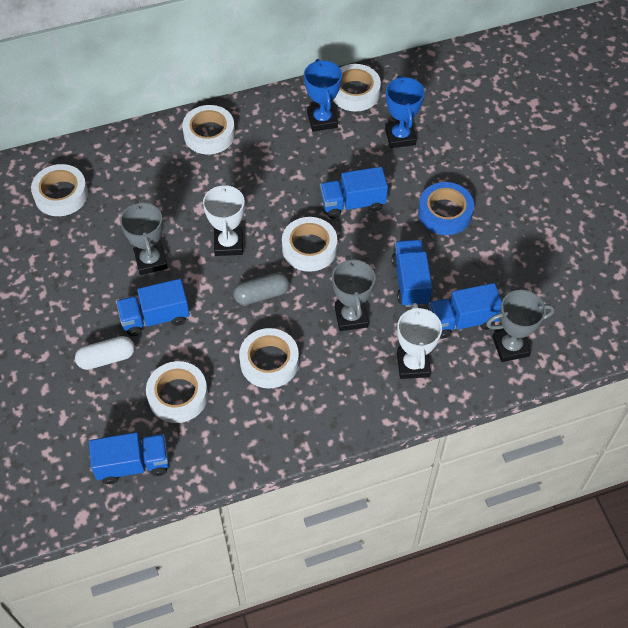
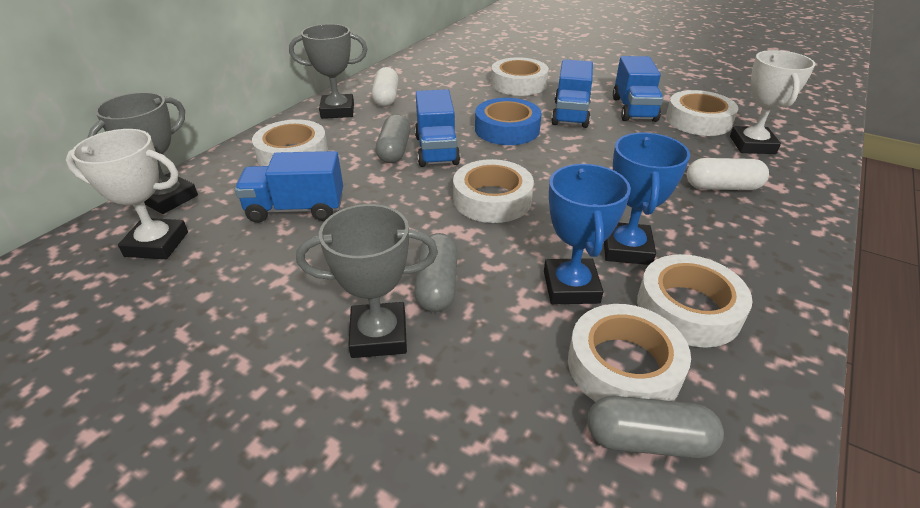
blue truck: [89,432,169,484] [116,279,190,336] [320,167,388,218] [392,240,432,307] [428,283,502,339] = 5 -> [235,151,343,223] [415,89,460,167] [551,59,593,128] [613,56,663,122] = 4
grey capsule: [233,273,289,305] = 1 -> [376,114,410,163] [414,233,458,312] [588,396,724,458] = 3
white capsule: [75,336,135,370] = 1 -> [372,67,399,106] [687,158,769,190] = 2

